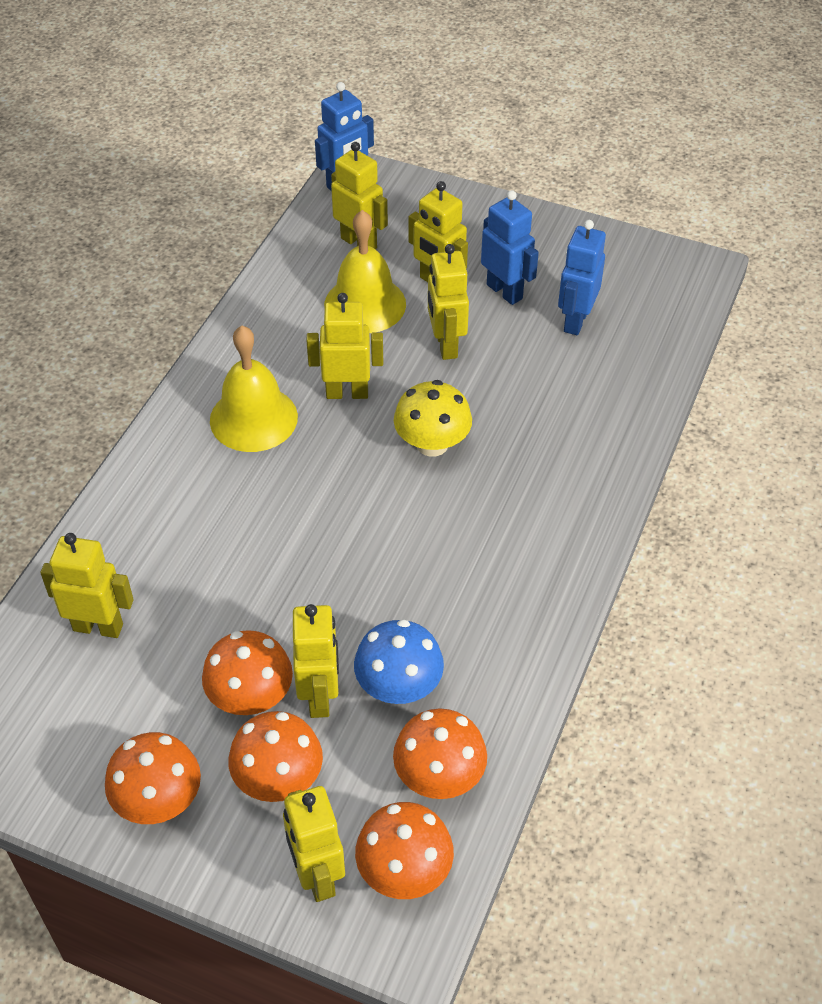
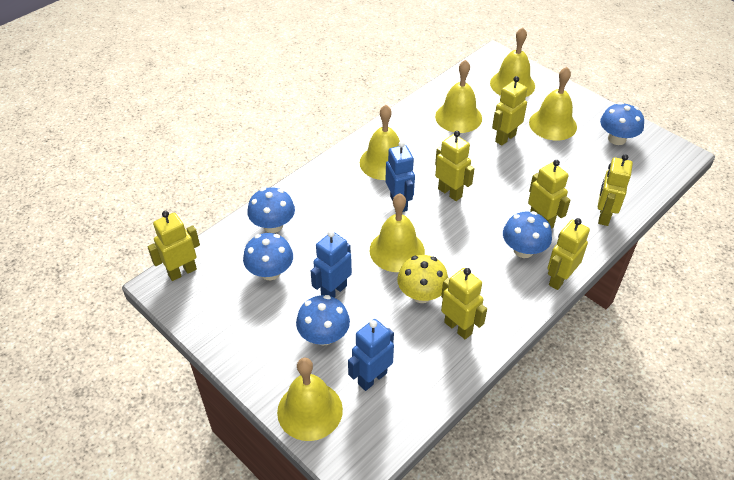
blue mushroom: [354,619,444,704] = 1 -> [243,233,293,280] [247,187,295,233] [296,295,350,346] [503,211,552,258] [600,102,644,145] = 5
orange mushroom: [105,732,201,824] [202,630,293,715] [228,711,323,802] [355,802,454,899] [393,708,487,799] = 5 -> none = 0
yellow bell: [210,326,298,452] [324,210,406,333] = 2 -> [277,358,343,441] [360,105,400,180] [370,193,425,272] [435,60,482,133] [490,27,535,97] [529,67,577,141] = 6

